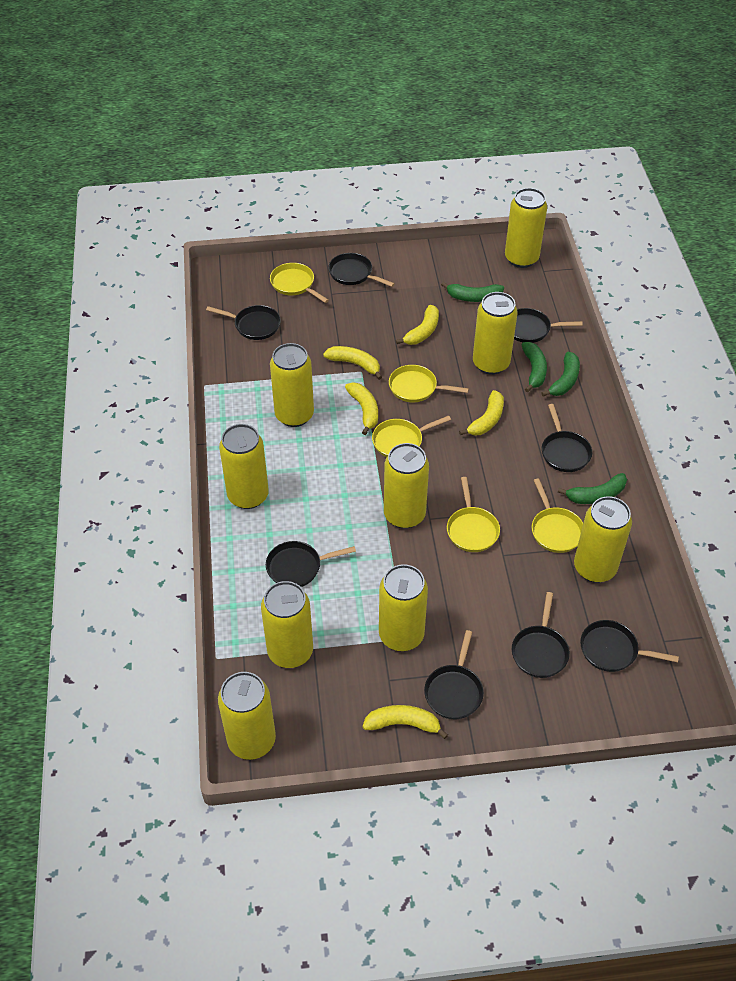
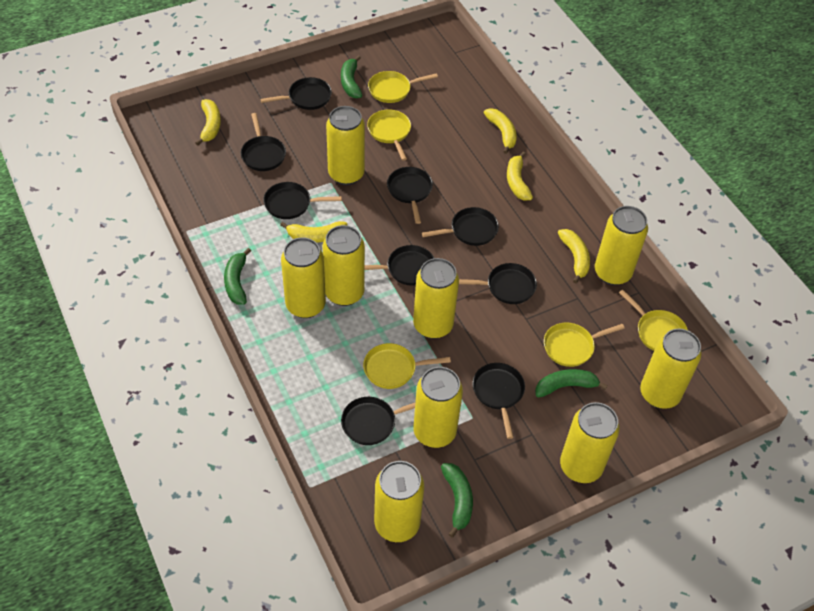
black pan: [206,305,281,340] [266,541,356,587] [328,253,395,287] [424,630,484,719] [512,592,570,678] [514,308,583,343] [542,404,592,472] [580,620,679,672] = 8 -> [241,113,286,171] [260,77,332,110] [263,182,342,219] [341,397,415,445] [365,245,434,286] [387,167,433,224] [422,207,499,246] [459,263,537,304] [472,363,525,439] = 9

